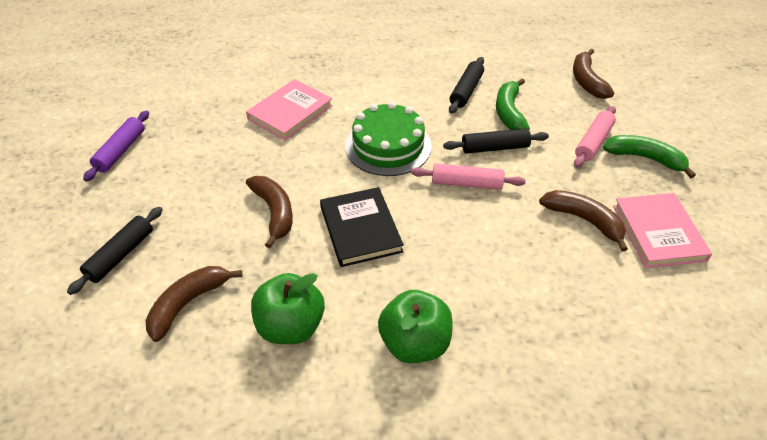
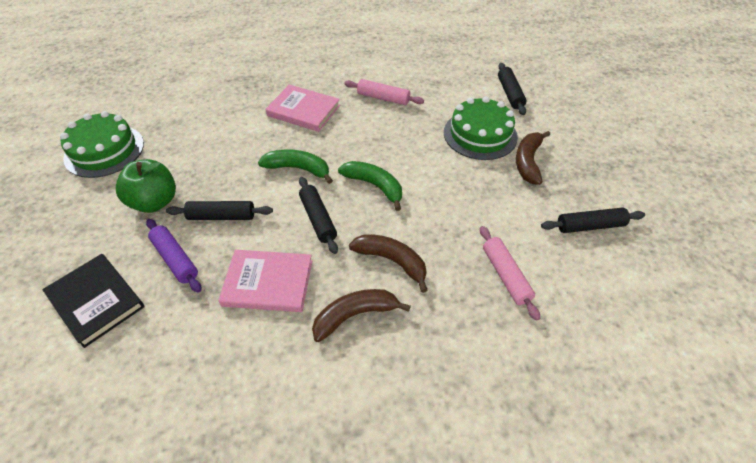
black rolling pin: [67,207,163,295] [443,128,549,154] [449,57,484,114] = 3 -> [166,201,273,220] [299,177,338,254] [498,63,527,115] [541,207,645,233] = 4
brown banana: [145,266,242,342] [246,176,293,248] [539,190,628,252] [573,49,615,99] = 4 -> [312,289,411,342] [349,234,427,293] [516,131,550,185] = 3
green apple: [251,273,325,344] [378,290,453,363] = 2 -> [116,159,176,213] = 1
green cake: [345,102,432,176] = 1 -> [60,111,144,178] [444,96,518,160] = 2

